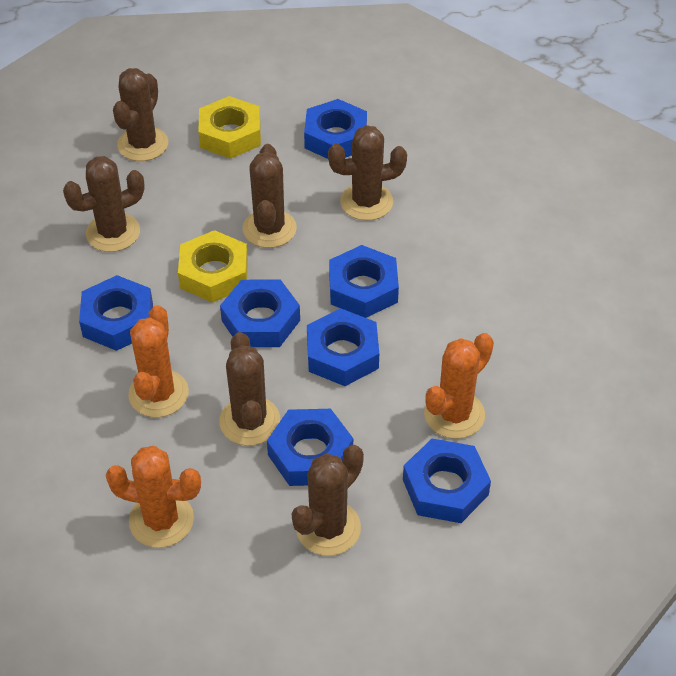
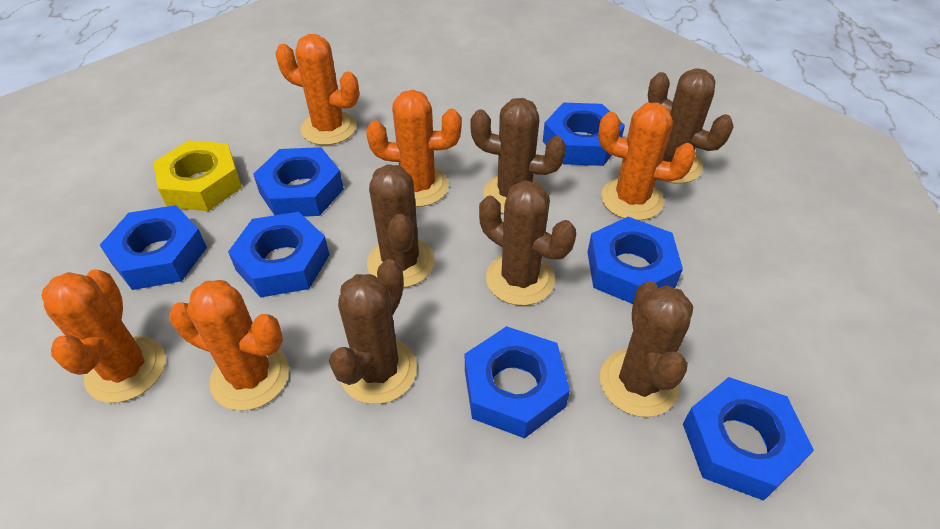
orange cactus: [106,446,201,548] [128,305,189,417] [424,333,494,439] = 3 -> [41,269,165,403] [169,280,289,411] [276,34,359,145] [366,90,462,207] [598,103,696,220] = 5
yellow nut: [178,230,248,303] [198,96,261,159] = 2 -> [153,140,242,211] = 1

